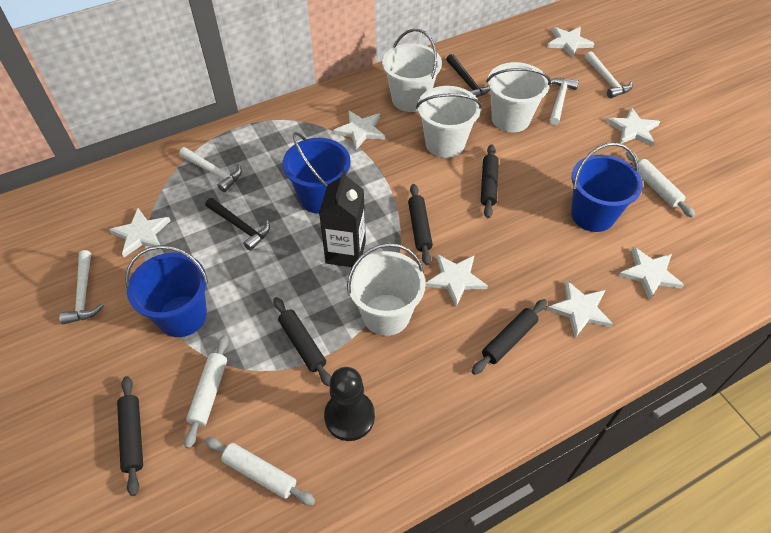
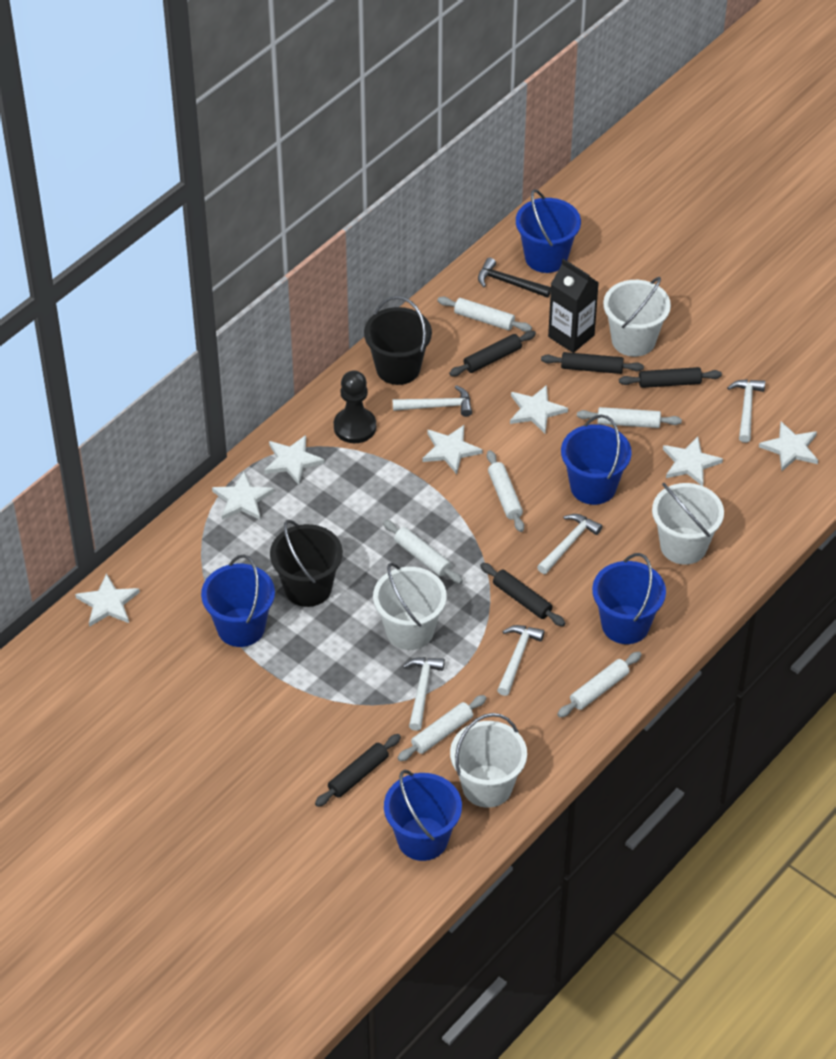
black bucket: none = 0 -> [270,520,343,607] [364,296,432,385] = 2
black hammer: [205,198,270,251] [446,54,490,98] = 2 -> [478,258,551,298] = 1
blue bucket: [125,245,208,337] [283,132,351,214] [571,143,643,232] = 3 -> [201,555,275,647] [384,770,462,861] [516,189,581,273] [561,414,632,505] [592,553,666,644] = 5
white hammer: [59,250,104,324] [179,147,242,192] [549,78,579,125] [585,51,633,98] = 4 -> [393,385,472,417] [403,657,445,731] [497,625,544,696] [537,514,602,574] [727,379,765,443] = 5
white rolling pin: [184,335,229,449] [205,437,315,505] [626,151,695,218] = 3 -> [383,520,463,584] [398,695,486,761] [437,297,532,332] [487,450,524,532] [557,652,641,717] [577,407,682,428] = 6

